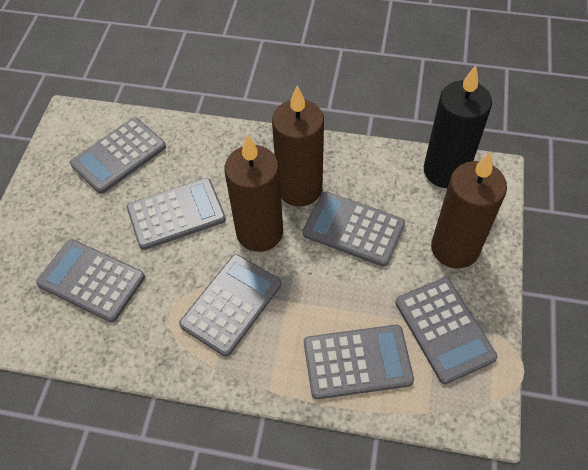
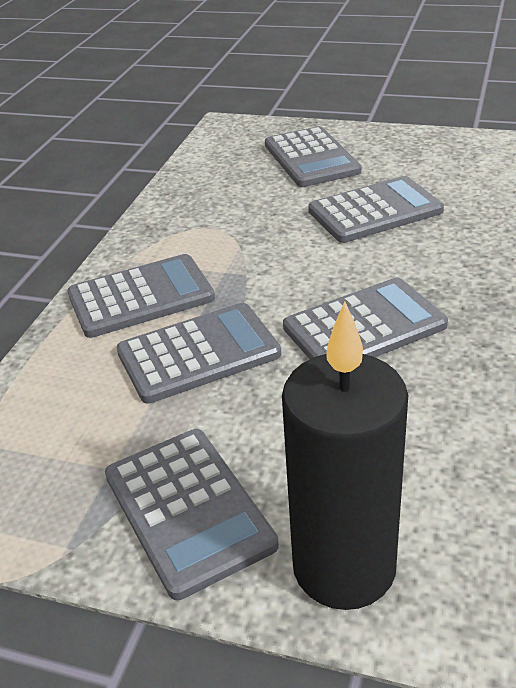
brown candle: [224,134,283,252] [272,86,324,206] [431,152,507,269] = 3 -> none = 0
grey calculator: [36,239,145,322] [70,117,166,194] [127,178,226,250] [179,254,281,356] [302,191,405,267] [304,325,414,399] [395,277,498,384] = 7 -> [67,254,215,338] [105,429,279,600] [116,303,281,404] [265,126,361,187] [283,278,448,359] [308,176,444,243] = 6

